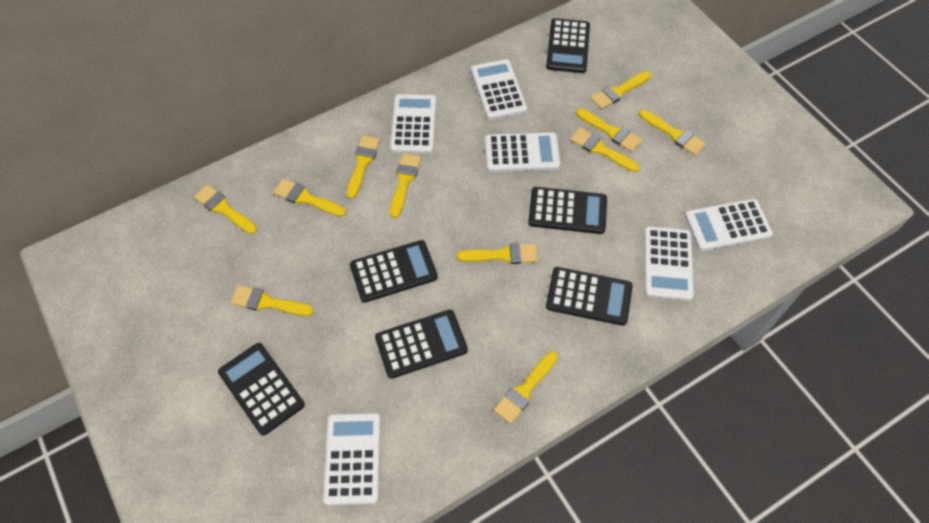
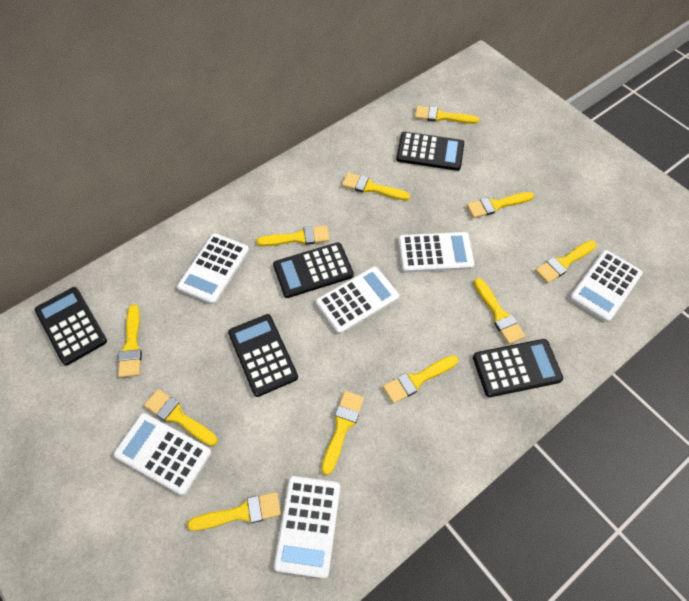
black calculator: [218,343,305,436] [350,240,438,303] [375,310,468,379] [528,187,607,234] [546,18,590,73] [546,267,633,326] = 6 -> [35,287,107,365] [228,314,298,397] [273,242,354,298] [396,132,464,171] [473,339,563,397] = 5

